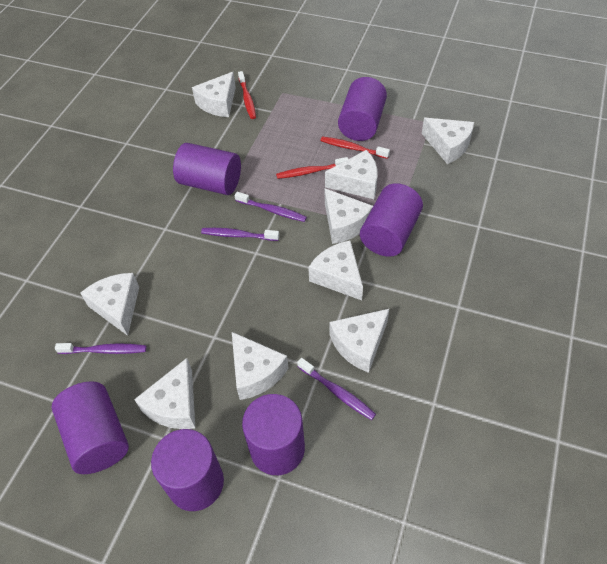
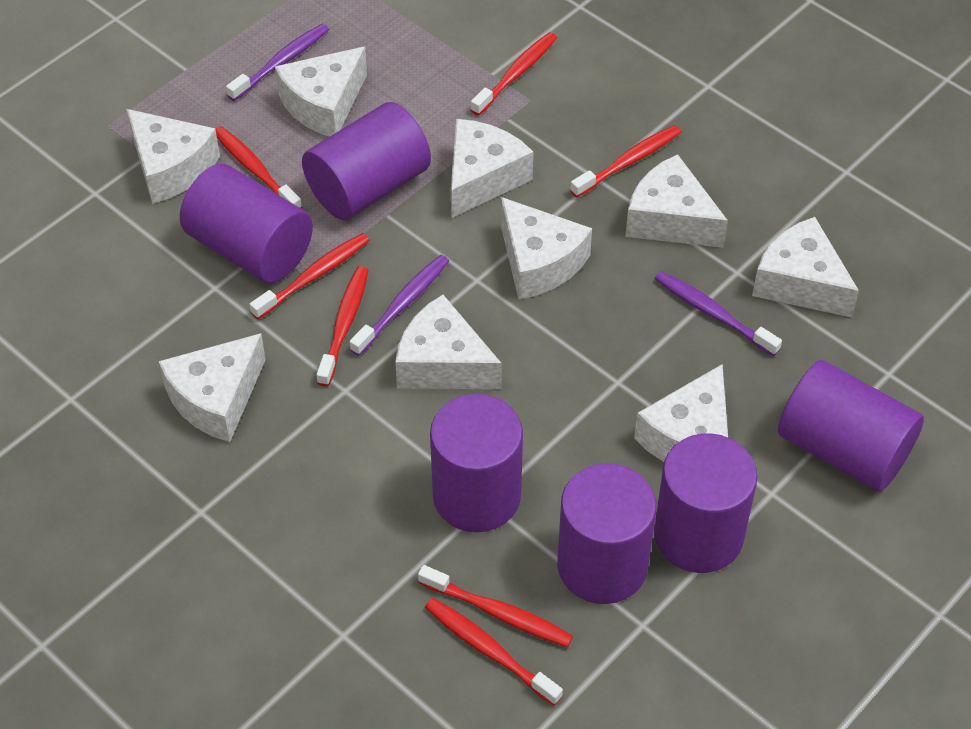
purple toothbrush: [55,343,146,354] [201,228,279,241] [234,192,307,222] [297,358,376,420] = 4 -> [226,24,329,101] [349,255,449,356] [655,271,782,356] = 3
red toothbrush: [238,71,256,119] [276,157,348,179] [320,136,390,159] = 3 -> [215,126,302,209] [250,233,370,319] [316,266,368,387] [418,565,573,647] [425,598,563,706] [471,32,557,116] [570,125,681,198] = 7

